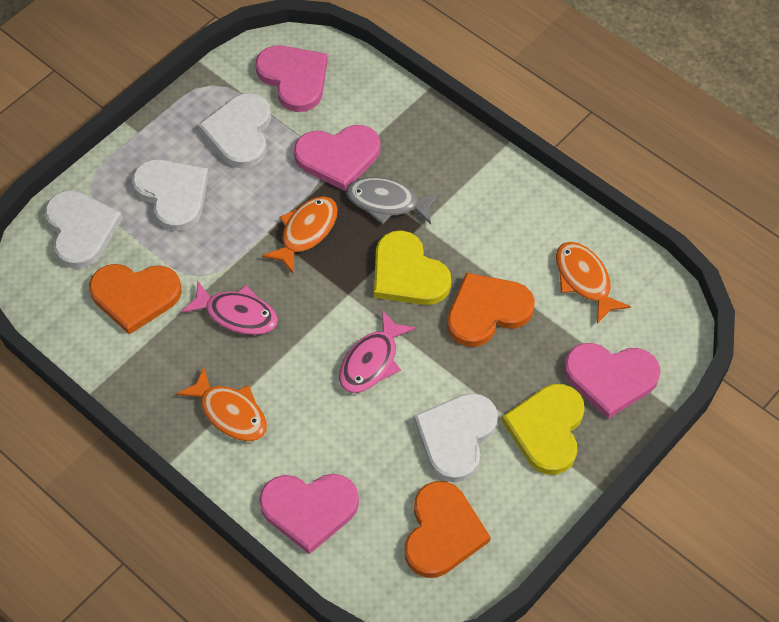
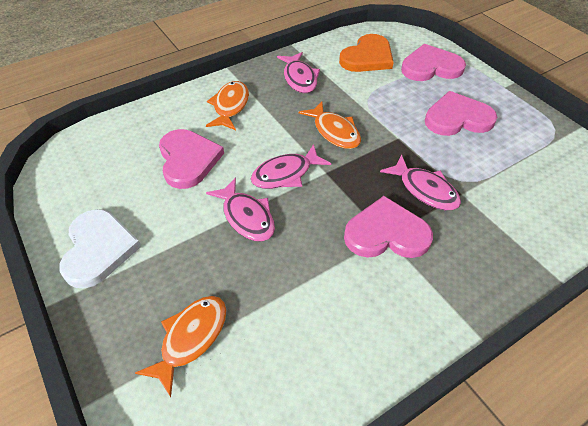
grey fish: [346,177,441,224] = 1 -> none = 0
orange heart: [89,264,182,335] [405,481,490,578] [447,273,535,347] = 3 -> [339,34,394,72] = 1
pink fish: [181,281,278,335] [339,310,416,393] = 2 -> [206,177,275,242] [251,144,331,189] [277,52,320,93] [380,155,461,210] = 4
white heart: [45,190,123,269] [132,159,209,231] [198,93,271,168] [414,393,498,482] = 4 -> [59,209,141,289] = 1
yellow heart: [374,230,451,305] [502,384,584,475] = 2 -> none = 0

